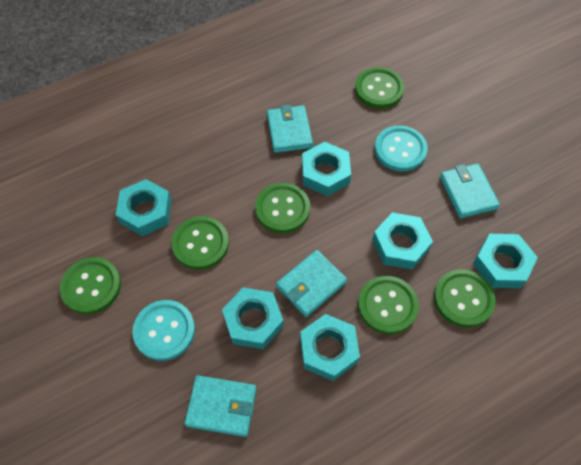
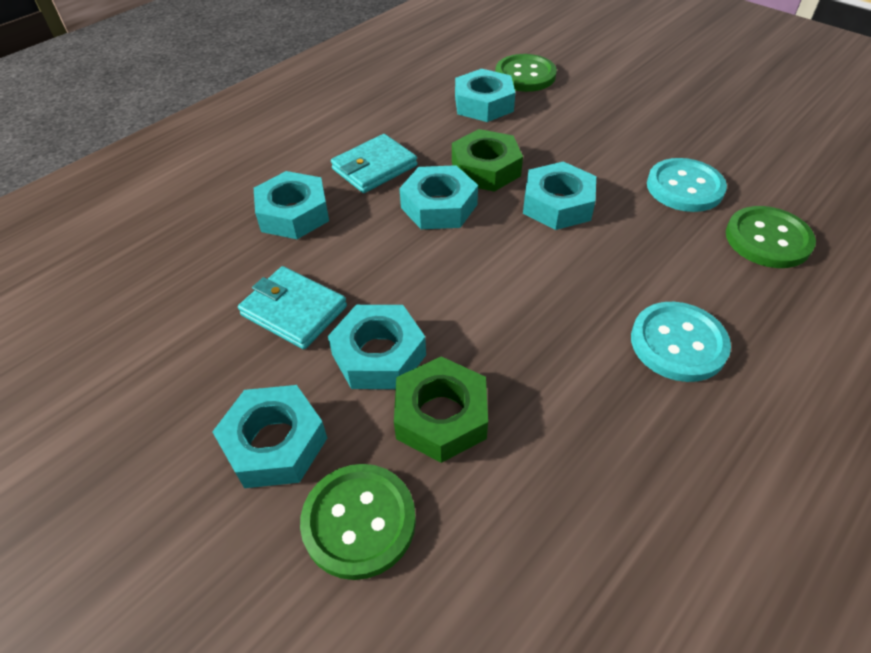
green button: [60,257,121,314] [171,216,229,270] [255,183,310,233] [355,67,404,109] [358,276,419,334] [434,269,496,327] = 6 -> [300,464,416,580] [495,54,557,92] [726,206,816,268] = 3
green nut: none = 0 -> [394,356,488,463] [452,129,523,192] = 2
turquoise wallet: [184,376,256,437] [267,105,313,153] [276,250,347,317] [440,163,500,218] = 4 -> [238,266,347,349] [331,134,417,193] = 2

